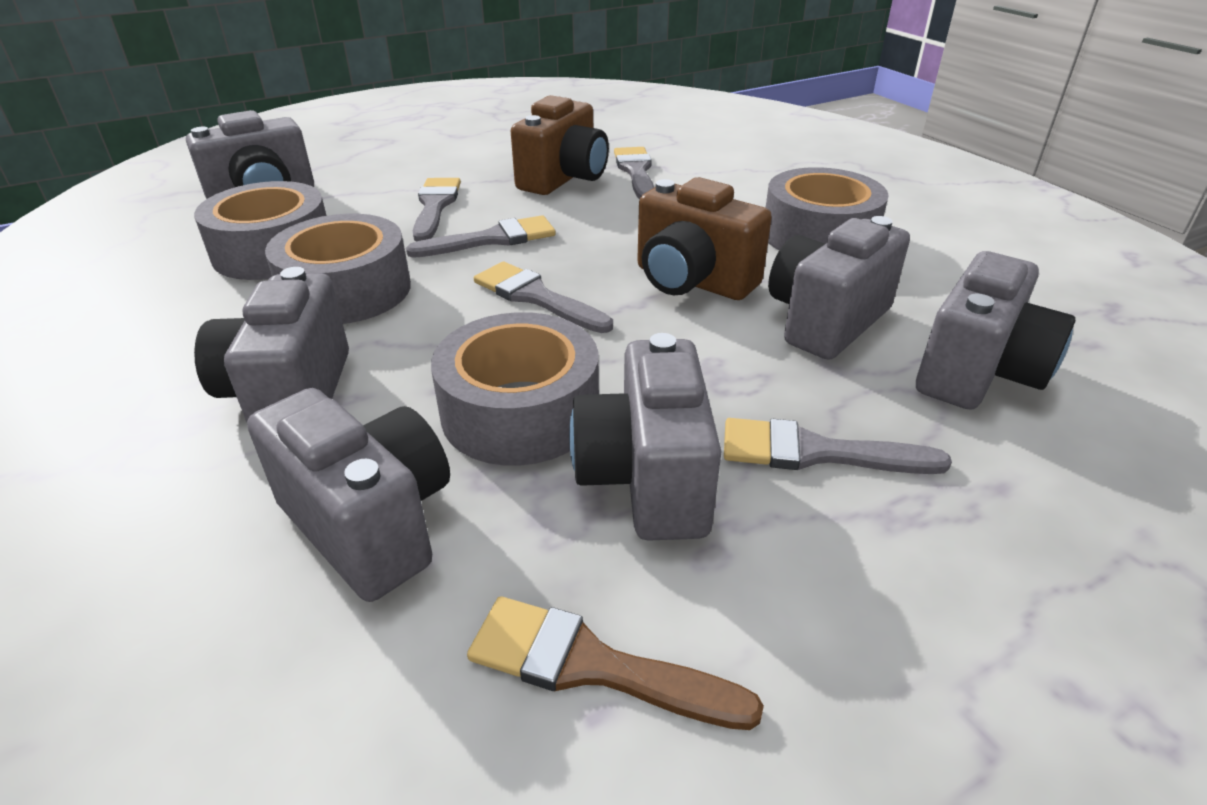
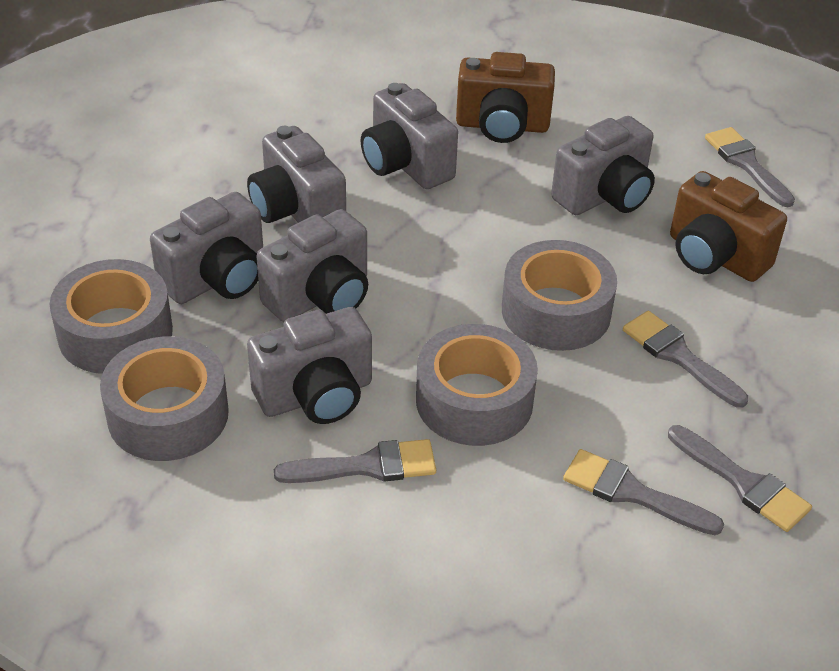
brown brush: [467,596,764,730] = 1 -> none = 0

